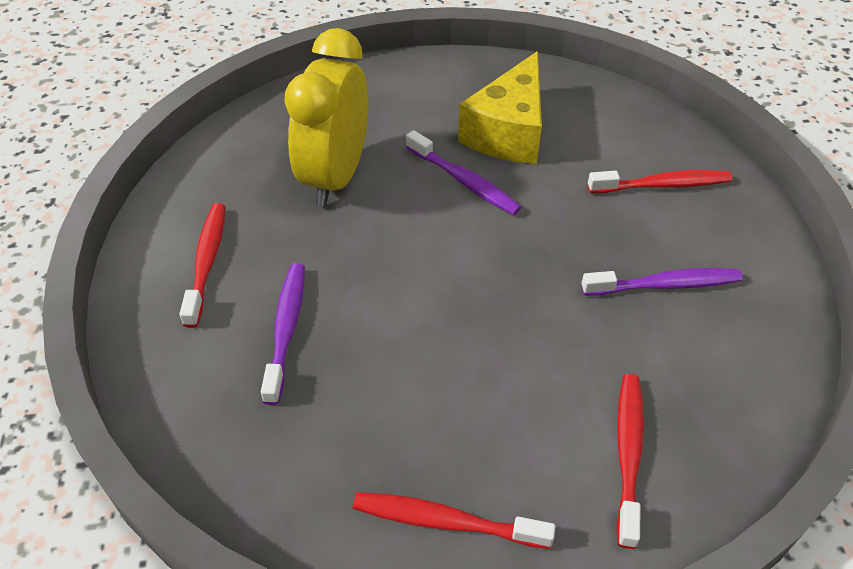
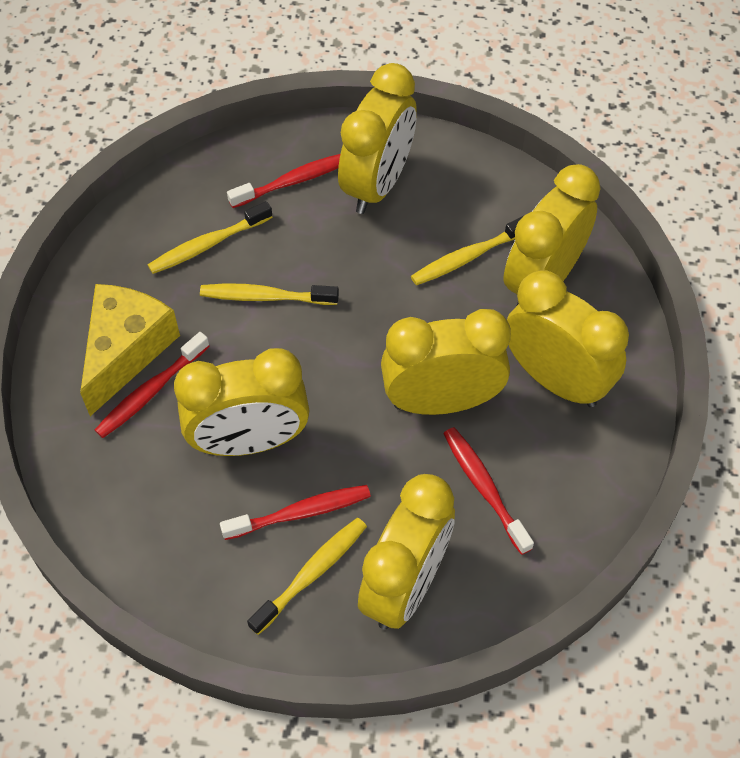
purple toothbrush: [261,263,305,405] [406,130,521,215] [581,268,743,296] = 3 -> none = 0
yellow clock: [285,28,368,207] = 1 -> [174,348,309,456] [338,63,417,214] [358,474,455,629] [381,309,511,415] [503,164,601,305] [507,270,629,407] = 6
yellow toothbrush: none = 0 -> [148,201,273,274] [200,284,339,305] [247,518,367,635] [411,216,523,285] = 4

